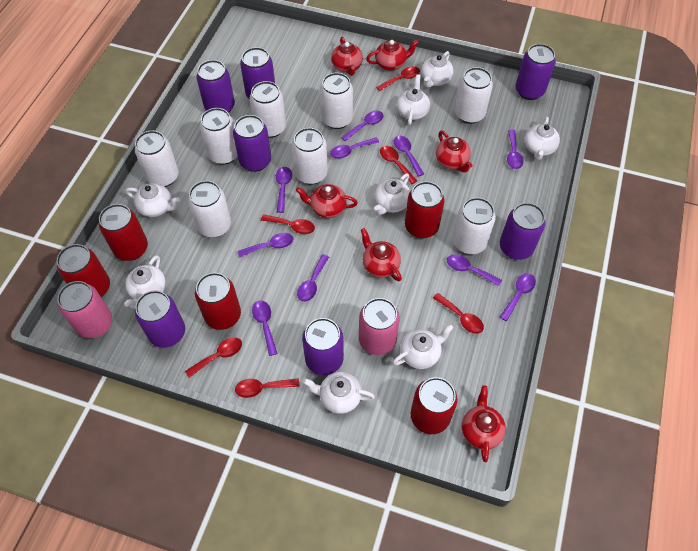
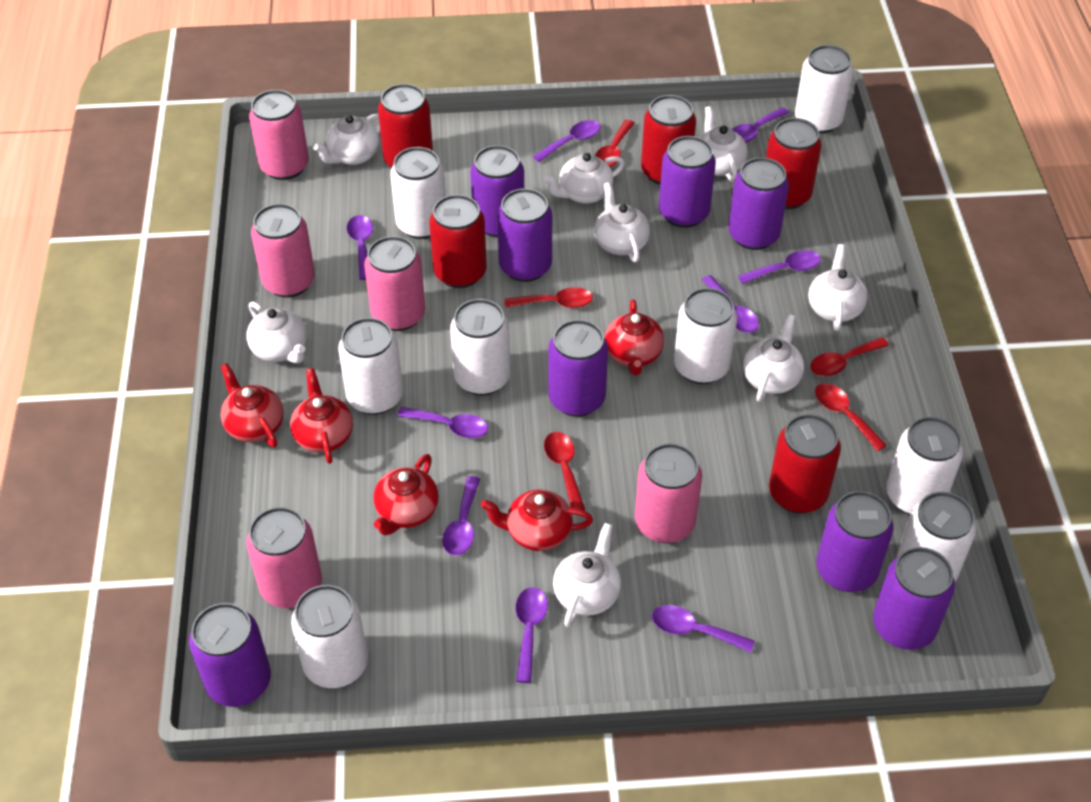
pink can: [57,281,112,338] [359,298,400,355] = 2 -> [246,507,322,608] [249,90,309,180] [251,204,315,298] [364,236,425,331] [635,443,702,543] = 5
purple can: [135,290,185,348] [197,60,235,113] [233,115,271,172] [240,47,275,99] [302,318,344,375] [500,203,545,260] [515,44,556,100] = 7 -> [189,603,271,707] [470,145,524,237] [497,188,552,282] [548,320,608,417] [659,136,716,228] [728,157,789,250] [816,491,894,592] [873,547,955,650] = 8
purple spoon: [238,233,294,257] [252,300,278,356] [276,167,292,213] [297,254,329,302] [330,137,379,159] [341,111,384,141] [394,136,424,177] [447,254,502,286] [500,273,536,321] [507,130,523,169] = 10 -> [347,215,373,280] [397,407,488,438] [442,476,480,556] [516,587,548,683] [533,120,600,162] [652,605,755,653] [702,275,759,333] [732,107,789,143] [738,250,821,284] = 9
red spoon: [185,337,242,378] [235,378,299,398] [261,214,315,234] [377,66,420,91] [380,146,417,184] [433,293,484,334] = 6 -> [505,287,593,308] [544,432,585,510] [595,120,635,167] [810,337,889,377] [815,383,887,451] = 5
red teapot: [296,184,358,218] [331,37,363,76] [361,228,402,282] [366,40,419,71] [436,131,473,173] [462,386,506,462] = 6 -> [220,363,284,448] [290,368,353,464] [373,454,439,536] [481,489,593,551] [605,299,664,375] = 5

